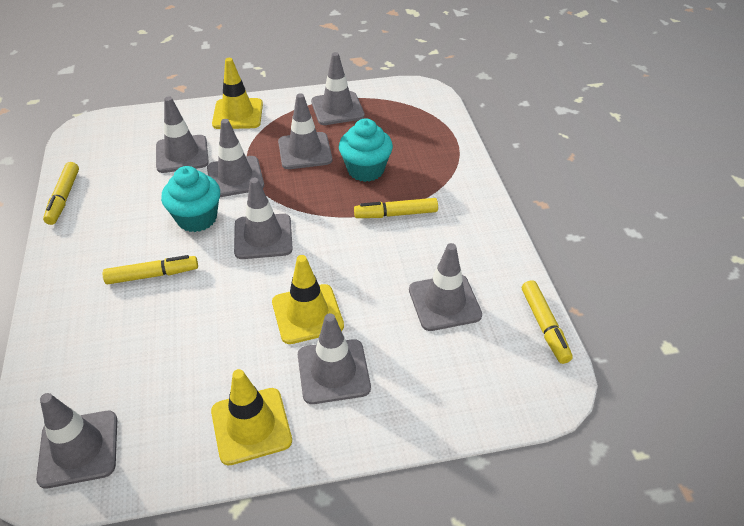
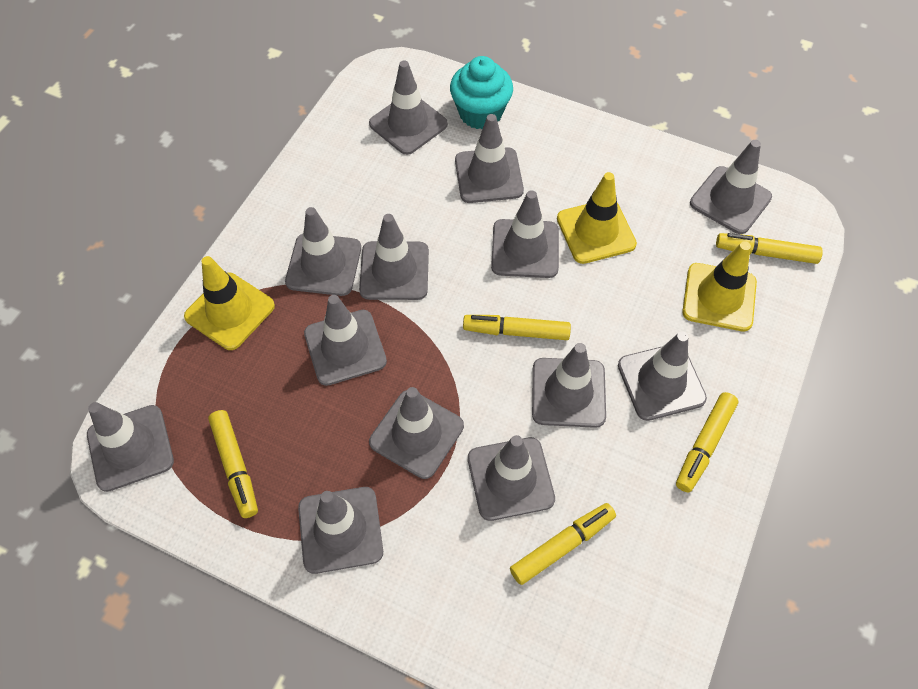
grey traffic cone: [36,393,117,489] [156,96,209,173] [207,119,264,197] [234,178,293,259] [278,93,332,169] [298,313,371,404] [311,52,365,125] [409,243,482,331] = 8 -> [87,402,174,492] [285,207,361,296] [298,487,383,574] [304,295,387,386] [359,214,429,300] [369,61,448,155] [369,387,464,479] [455,114,524,203] [468,435,555,521] [491,190,559,278] [532,343,606,428] [618,331,707,421] [690,140,772,234] = 13
turquoise cupcake: [161,166,220,232] [339,119,393,182] = 2 -> [450,56,513,129] = 1
yellow marker: [43,162,79,225] [102,255,198,285] [354,198,438,218] [522,280,573,364] = 4 -> [208,410,258,518] [463,315,571,340] [510,503,616,585] [676,392,738,492] [716,233,823,264] = 5

